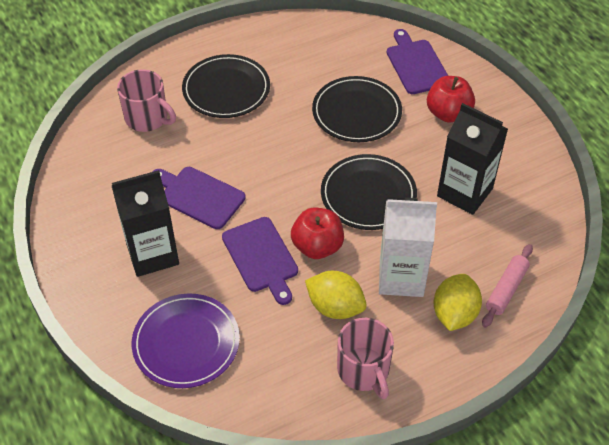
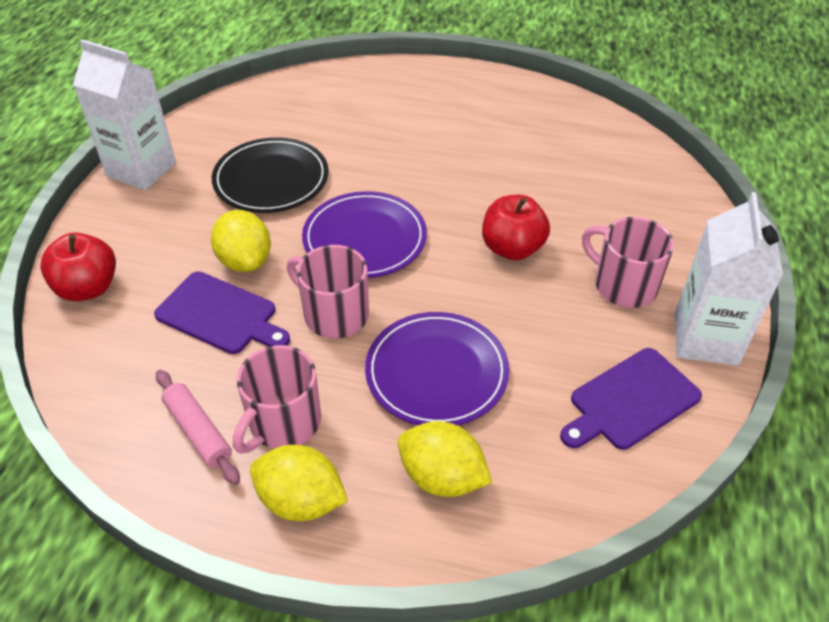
black carton: [112,170,179,277] [437,103,508,215] = 2 -> none = 0
black plate: [182,54,270,118] [312,76,402,142] [321,154,417,230] = 3 -> [212,137,329,213] = 1
pink mug: [117,69,176,132] [337,318,394,399] = 2 -> [233,345,321,454] [287,245,369,339] [582,217,674,308] = 3
purple cutting board: [152,167,246,229] [222,217,298,305] [387,29,448,94] = 3 -> [154,272,290,354] [560,348,702,450] = 2
purple plate: [132,293,240,388] = 1 -> [302,191,427,278] [365,312,509,426] = 2
white carton: [379,198,437,297] = 1 -> [73,39,176,190] [675,192,783,366] = 2
yellow lemon: [305,271,367,319] [434,274,482,331] = 2 -> [211,210,271,272] [250,445,348,521] [398,421,492,497] = 3

